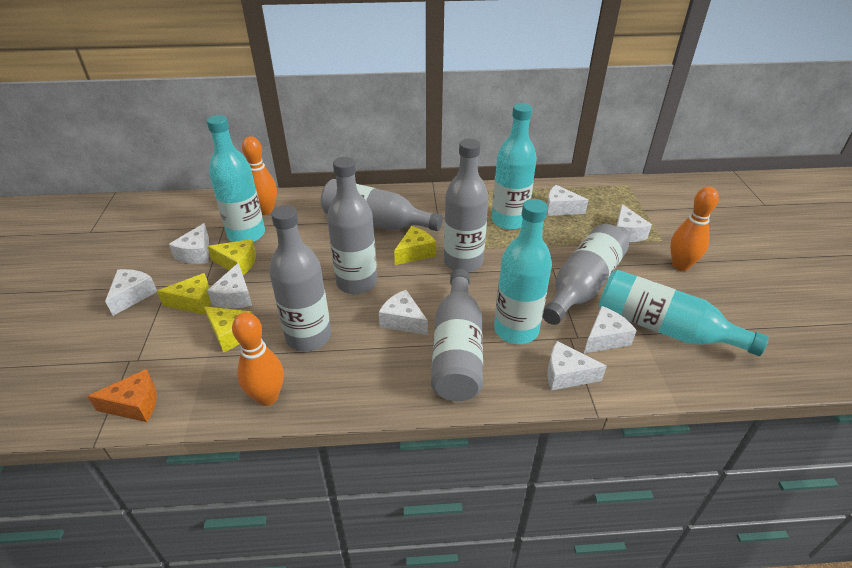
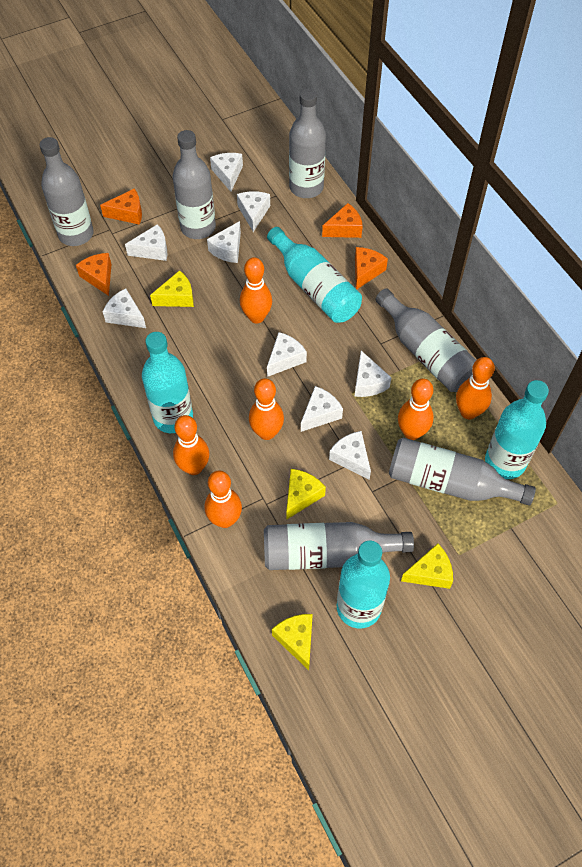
orange bowling pin: [232,312,284,406] [242,136,277,215] [670,187,719,271] = 3 -> [173,415,209,475] [205,471,242,528] [240,257,272,323] [249,378,284,440] [398,378,433,440] [456,357,495,419] = 6
orange cheese: [87,369,157,422] = 1 -> [76,253,111,296] [100,189,142,225] [322,203,363,238] [355,247,388,290] = 4
white cheese: [105,269,157,316] [169,223,209,264] [207,263,252,308] [379,290,428,335] [547,185,588,216] [547,341,607,390] [584,306,637,353] [616,204,652,242] = 8 -> [103,288,146,328] [125,224,167,261] [207,221,241,263] [210,153,243,192] [237,191,270,232] [267,332,307,377] [301,386,343,432] [329,431,371,480] [355,351,392,397] = 9

